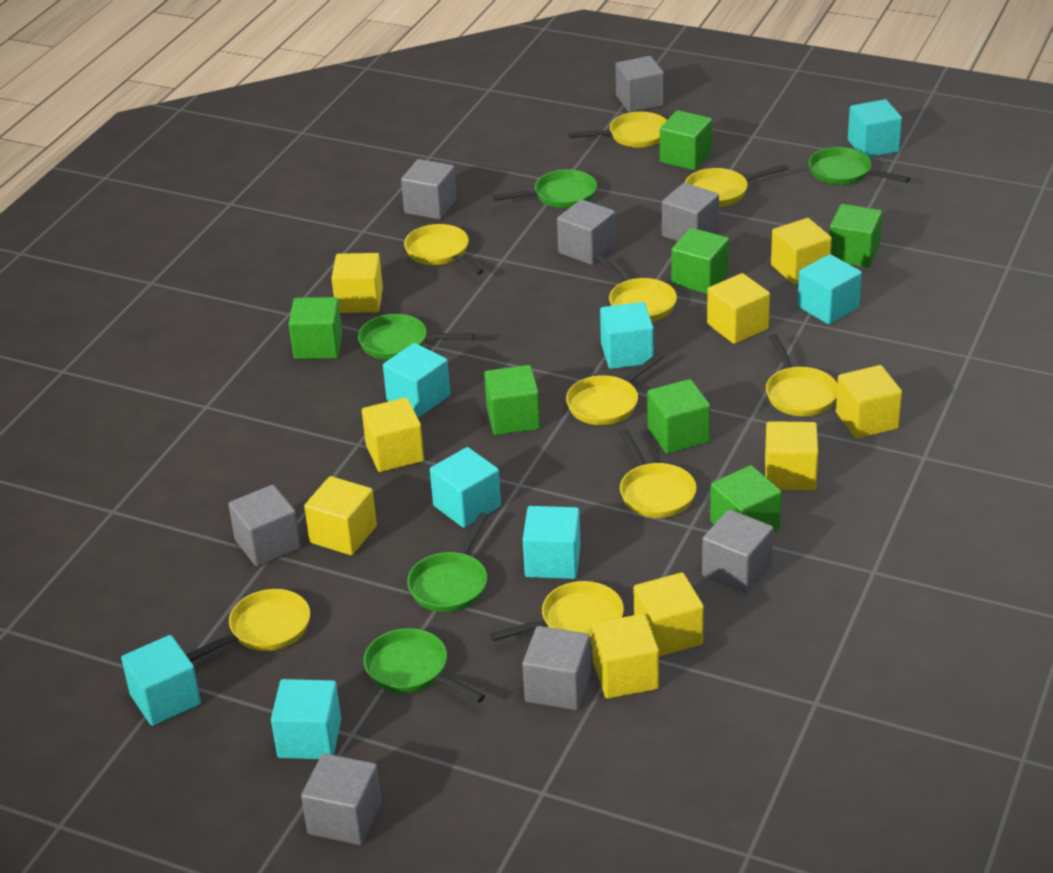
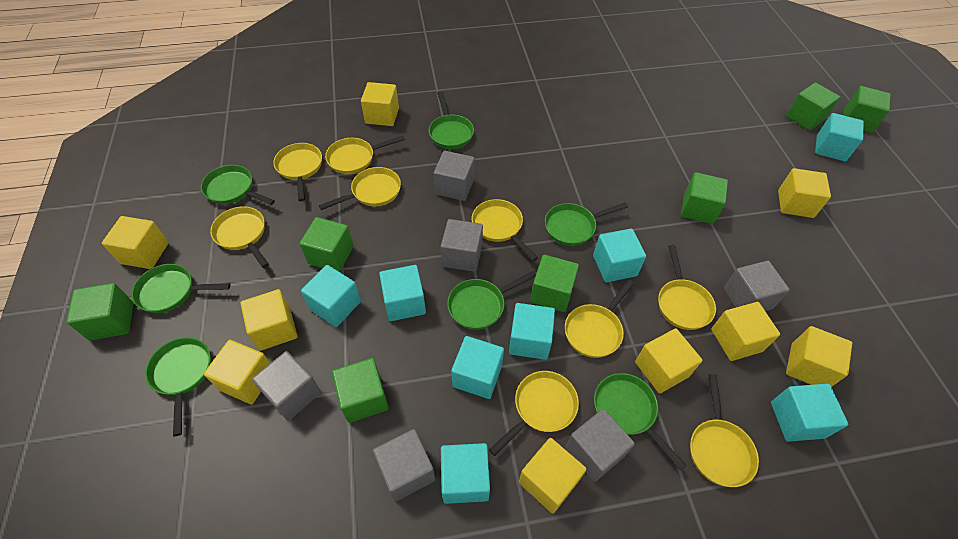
green pan: [358,314,474,360] [364,628,485,703] [407,513,488,612] [492,169,597,208] [809,147,910,185] = 5 -> [132,264,231,313] [145,337,211,437] [201,165,275,205] [429,91,474,149] [447,271,536,330] [545,202,628,246] [594,373,687,470] = 7
grey cube: [228,485,301,566] [301,753,382,845] [401,159,457,220] [522,626,591,710] [557,199,616,265] [616,56,664,112] [662,183,719,241] [702,509,773,593] = 8 -> [252,351,321,421] [373,429,436,501] [434,151,474,201] [441,219,483,272] [566,409,635,482] [723,261,790,311] = 6

